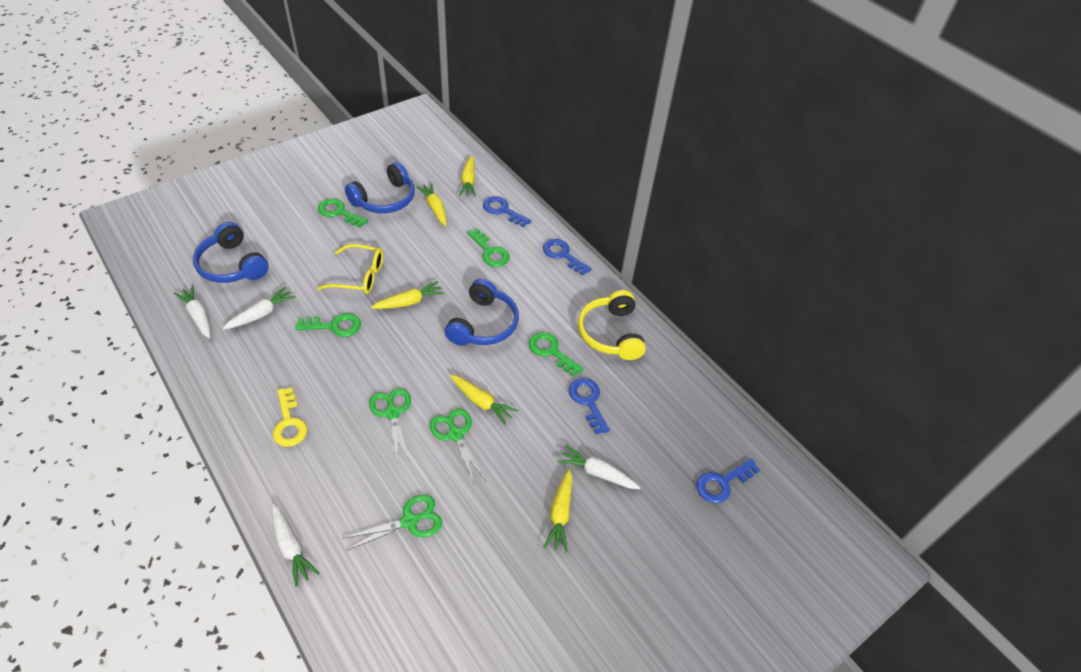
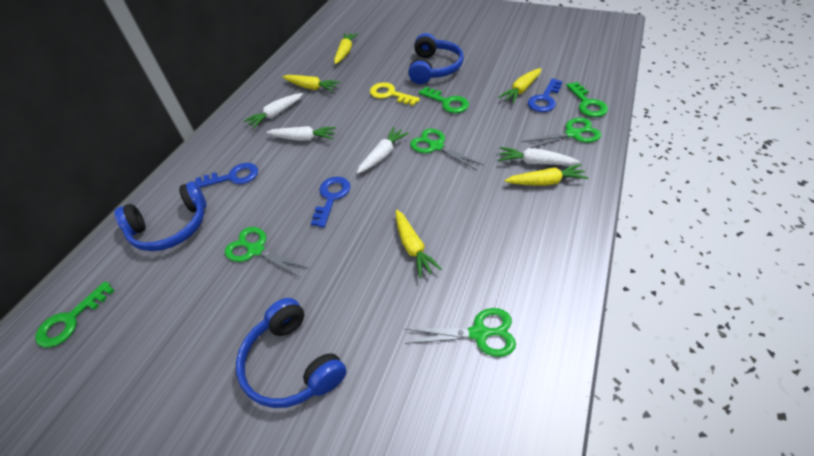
blue key: [483,196,531,227] [543,239,591,275] [569,378,610,434] [696,459,760,503] = 4 -> [195,163,258,188] [311,176,351,228] [528,78,563,112] = 3
green key: [295,313,361,337] [318,198,368,228] [468,228,510,267] [528,332,583,377] = 4 -> [35,281,114,348] [419,87,469,113] [566,82,608,117] = 3
green scissors: [342,494,442,551] [369,388,411,464] [430,408,487,485] = 3 -> [225,227,309,278] [405,308,516,357] [410,129,483,170] [521,118,601,148] = 4
yellow glasses: [317,244,383,294] = 1 -> none = 0
yellow headphones: [578,290,646,360] = 1 -> none = 0

